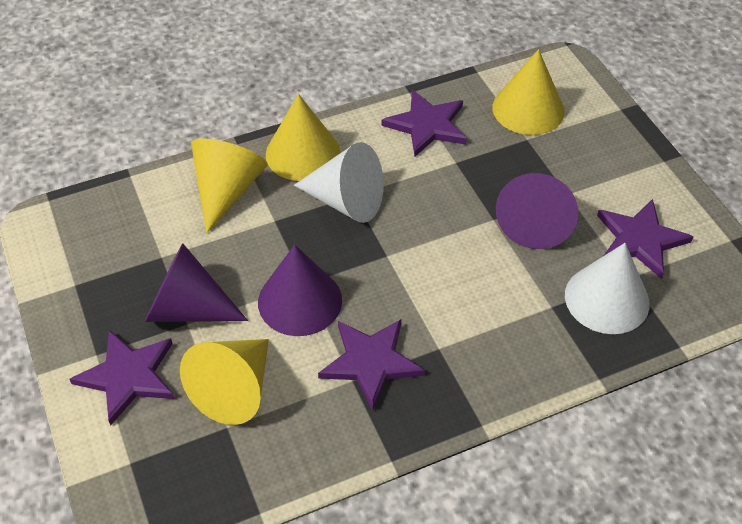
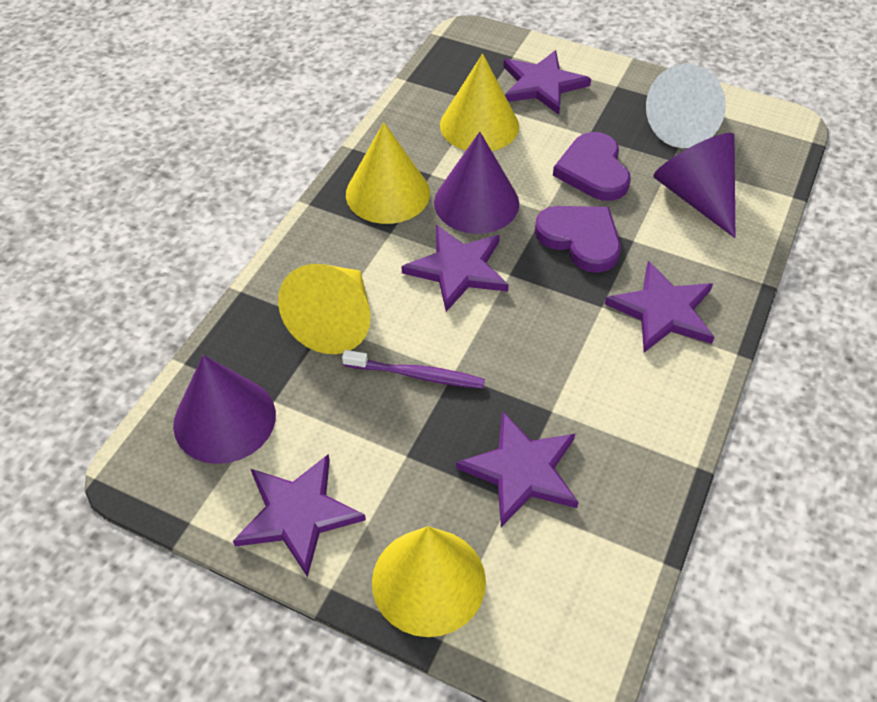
purple heart: none = 0 -> [534,206,621,273] [553,132,631,201] = 2
purple star: [70,330,175,425] [318,320,425,411] [382,90,467,157] [597,199,693,279] = 4 -> [233,454,366,577] [401,225,509,312] [456,411,579,527] [503,50,591,115] [605,261,714,353] = 5
purple toothbrush: none = 0 -> [342,350,485,389] = 1
white cone: [294,142,384,223] [565,243,650,334] = 2 -> [646,64,725,148] = 1

